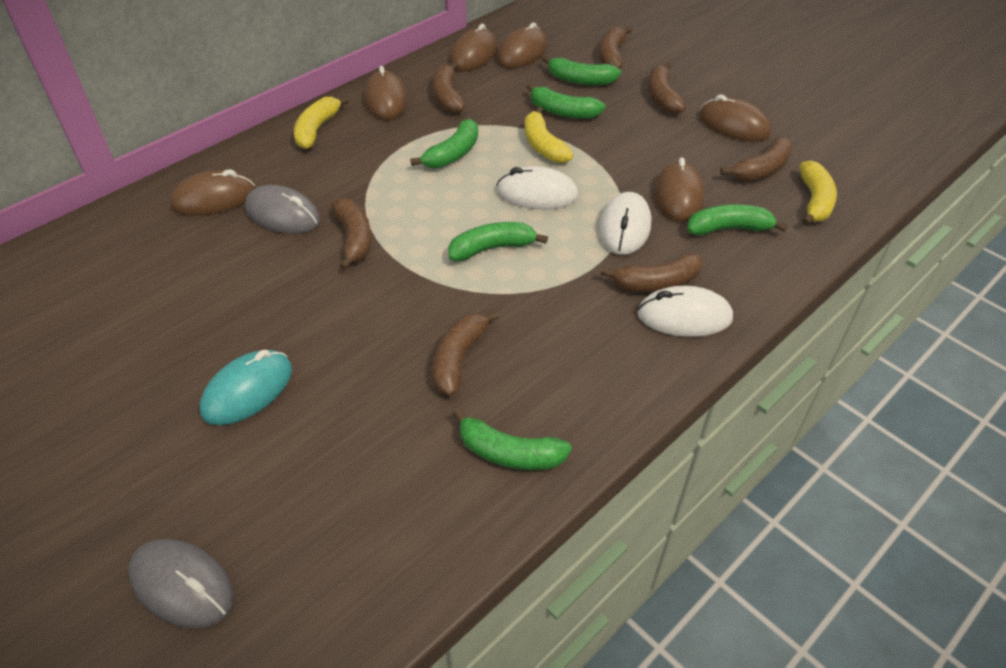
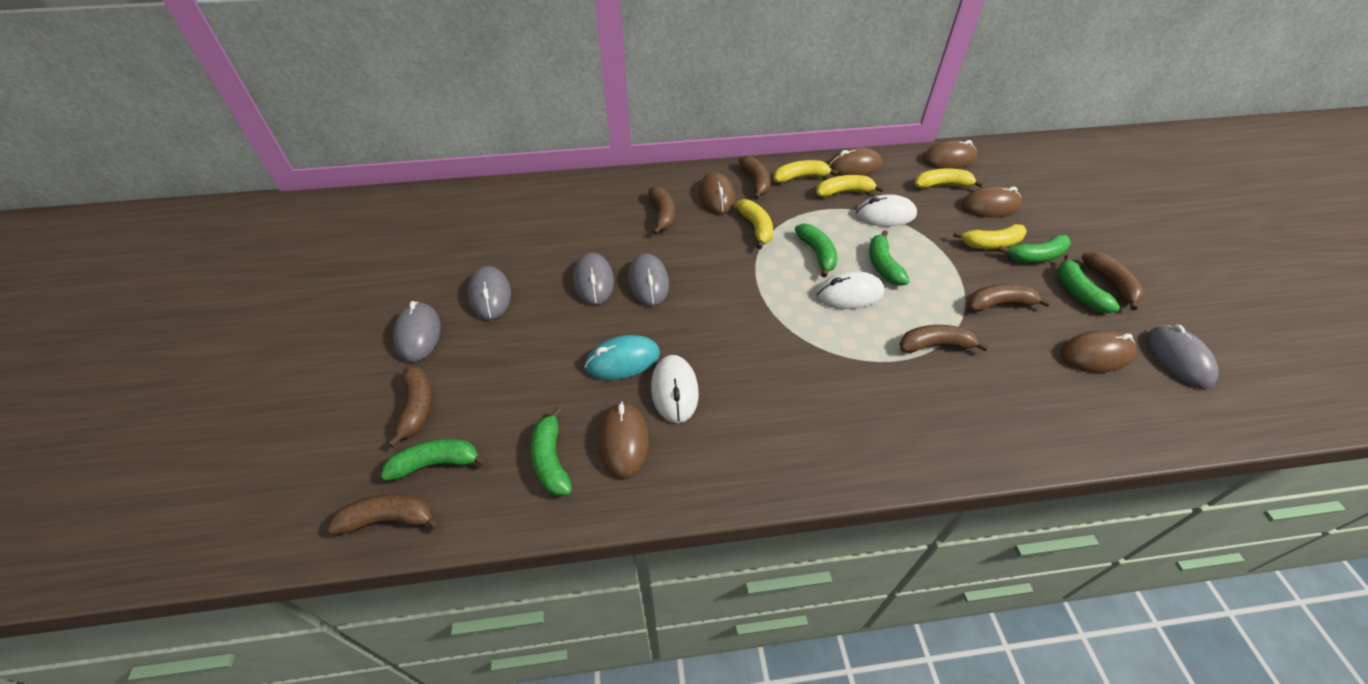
grey mouse: [128,539,234,629] [245,185,320,234] = 2 -> [393,301,441,362] [468,266,511,320] [573,253,614,305] [628,254,669,306] [1147,325,1218,388] = 5
yellow banana: [294,96,349,149] [525,107,574,163] [800,161,837,225] = 3 -> [736,199,773,249] [773,160,838,183] [816,175,884,197] [914,168,984,189] [953,224,1027,249] = 5

